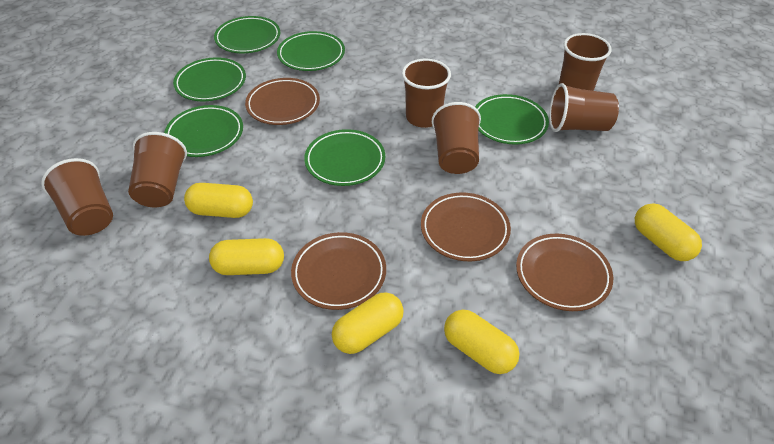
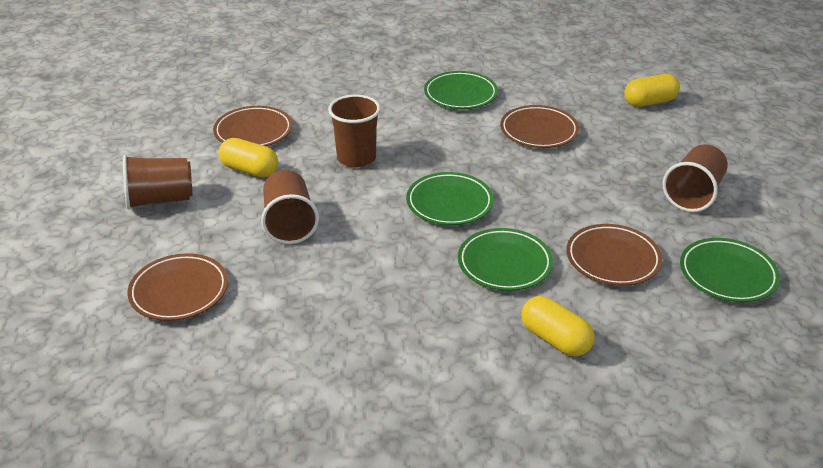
brown cup: [41,158,113,236] [128,132,187,208] [402,59,451,128] [432,102,481,174] [549,83,619,132] [559,33,612,91] = 6 -> [123,155,192,209] [261,170,319,244] [328,95,380,168] [663,144,728,212] = 4
green plate: [164,105,243,157] [173,58,246,101] [214,16,280,53] [277,31,345,71] [304,129,385,186] [475,94,549,145] = 6 -> [406,172,494,225] [424,71,498,109] [458,228,553,291] [680,238,780,302] = 4
yellow capsule: [184,183,253,218] [209,238,284,275] [332,292,404,354] [444,310,520,374] [635,203,702,261] = 5 -> [218,138,278,177] [521,296,595,357] [624,74,680,107] = 3

